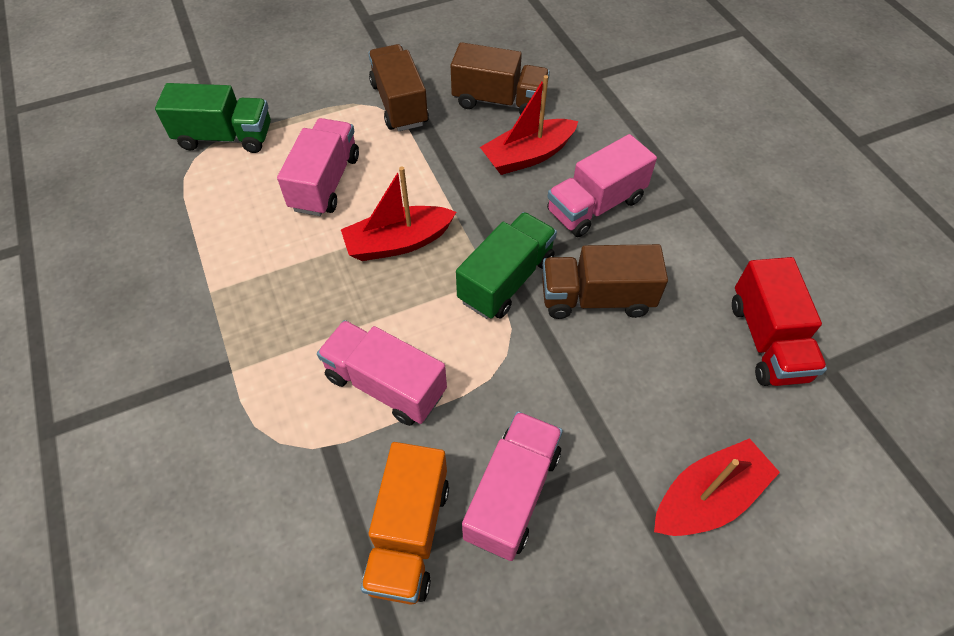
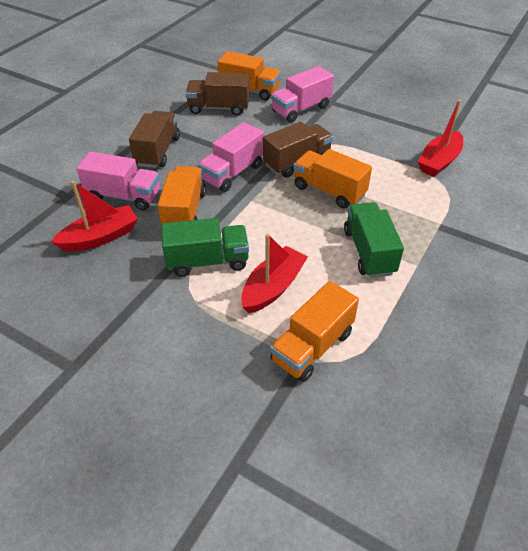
orange truck: [361,442,449,605] = 1 -> [158,166,206,225] [218,51,281,101] [270,281,359,382] [294,149,372,209] = 4
pink truck: [277,118,359,216] [317,320,447,426] [462,411,563,561] [547,134,657,237] = 4 -> [76,152,160,210] [198,122,264,192] [271,66,334,122] = 3
red truck: [732,257,827,386] = 1 -> none = 0

